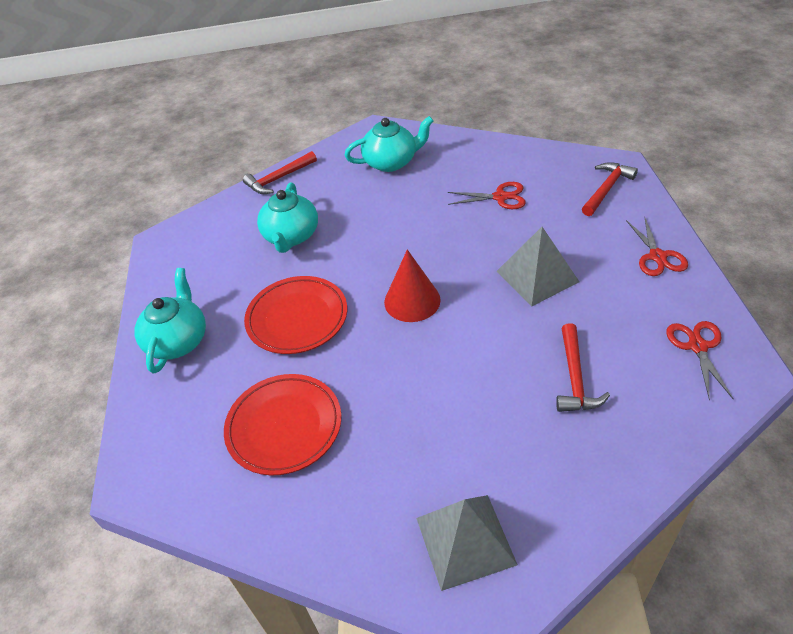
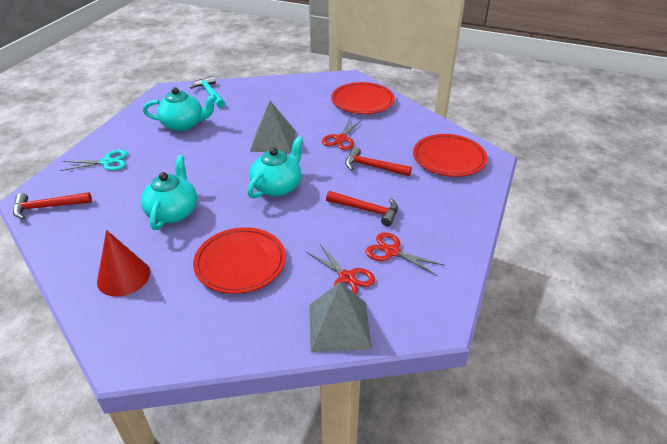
red plate: [224,374,342,475] [244,276,347,354] = 2 -> [193,227,286,294] [331,82,395,114] [413,134,487,177] = 3
turquoise hammer: none = 0 -> [190,76,225,108] = 1
turquoise scissors: none = 0 -> [60,150,128,171] = 1

